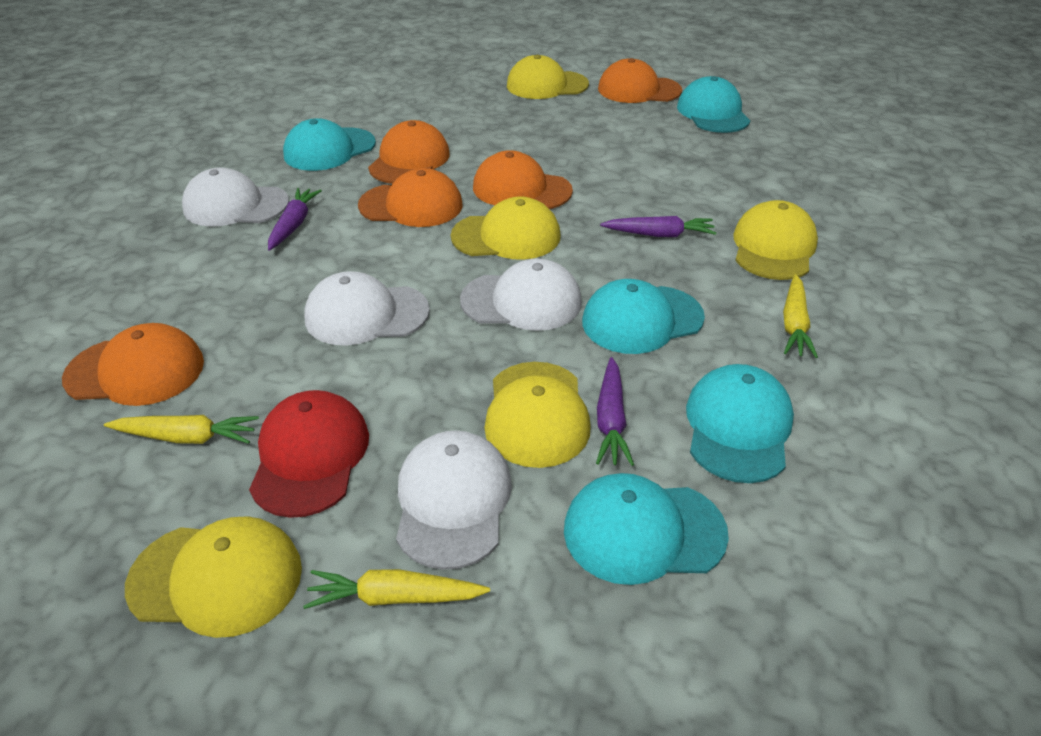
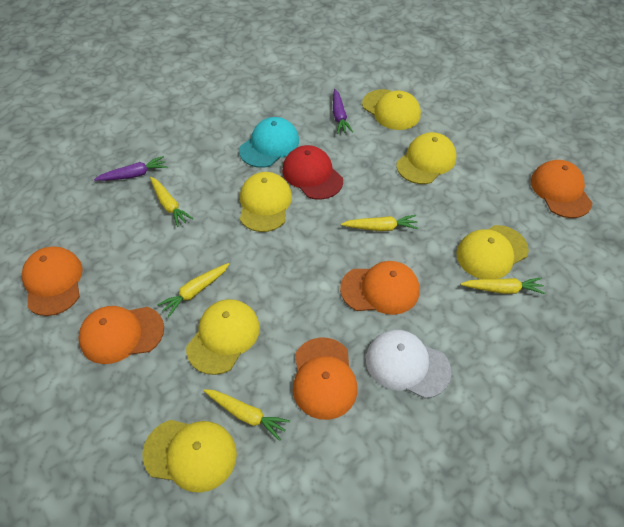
purple carrot: [268,188,322,251] [596,357,634,466] [600,216,716,237] = 3 -> [94,156,167,181] [333,89,353,134] = 2
turquoise cap: [283,118,376,171] [564,473,729,585] [582,279,705,354] [677,76,751,133] [686,364,794,483] = 5 -> [239,117,299,168] = 1
white cap: [182,167,289,227] [304,271,430,346] [396,430,512,570] [460,258,582,331] = 4 -> [366,330,452,399] = 1
yellow cap: [125,516,302,638] [451,196,561,260] [484,362,591,468] [507,55,589,99] [733,200,818,280] = 5 -> [142,420,237,493] [186,299,260,375] [240,172,292,232] [362,89,421,130] [396,132,456,184] [457,225,529,279] = 6
yellow carrot: [104,415,259,444] [303,569,490,609] [783,274,818,358] = 3 -> [150,177,193,227] [157,263,229,317] [203,389,290,441] [341,215,418,231] [460,277,546,294] = 5

